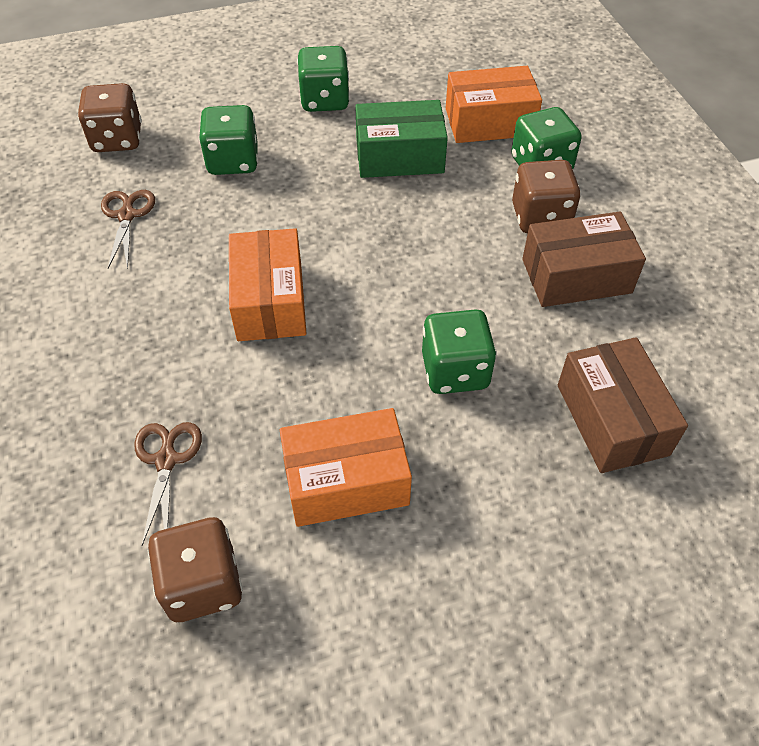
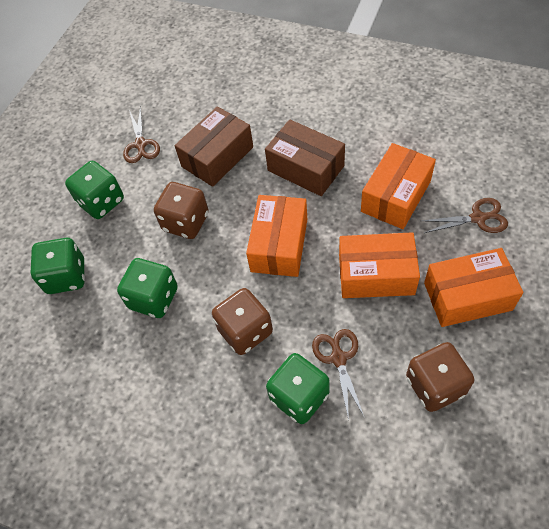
brown scissors: [101,190,155,269] [134,422,202,545] = 2 -> [123,106,160,163] [312,329,365,420] [421,198,508,233] = 3
green box: [355,100,448,178] = 1 -> none = 0
orange box: [229,228,307,341] [280,408,412,527] [446,66,542,143] = 3 -> [246,195,307,277] [339,232,420,298] [361,143,436,229] [424,248,523,327] = 4

